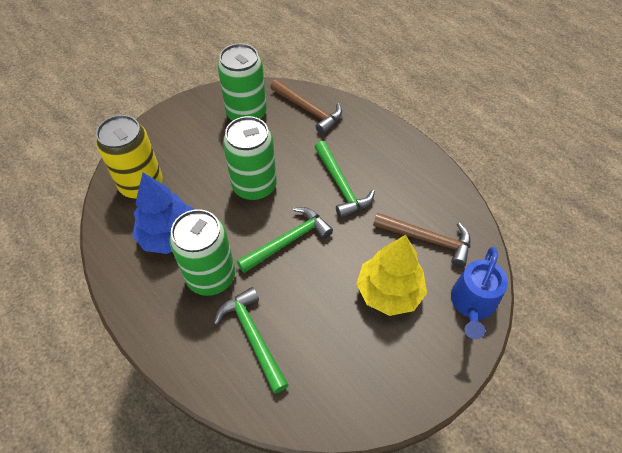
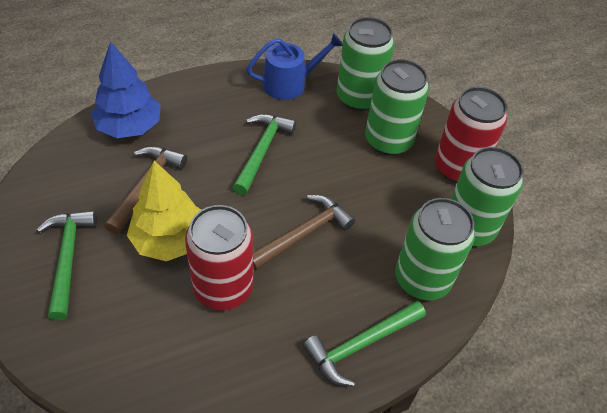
green can: [169,209,235,296] [217,43,267,121] [223,116,277,201] = 3 -> [336,17,394,111] [365,59,429,156] [395,198,475,300] [451,147,523,246] = 4
red can: none = 0 -> [185,205,254,310] [435,87,507,183] = 2
yellow can: [96,115,163,199] = 1 -> none = 0

